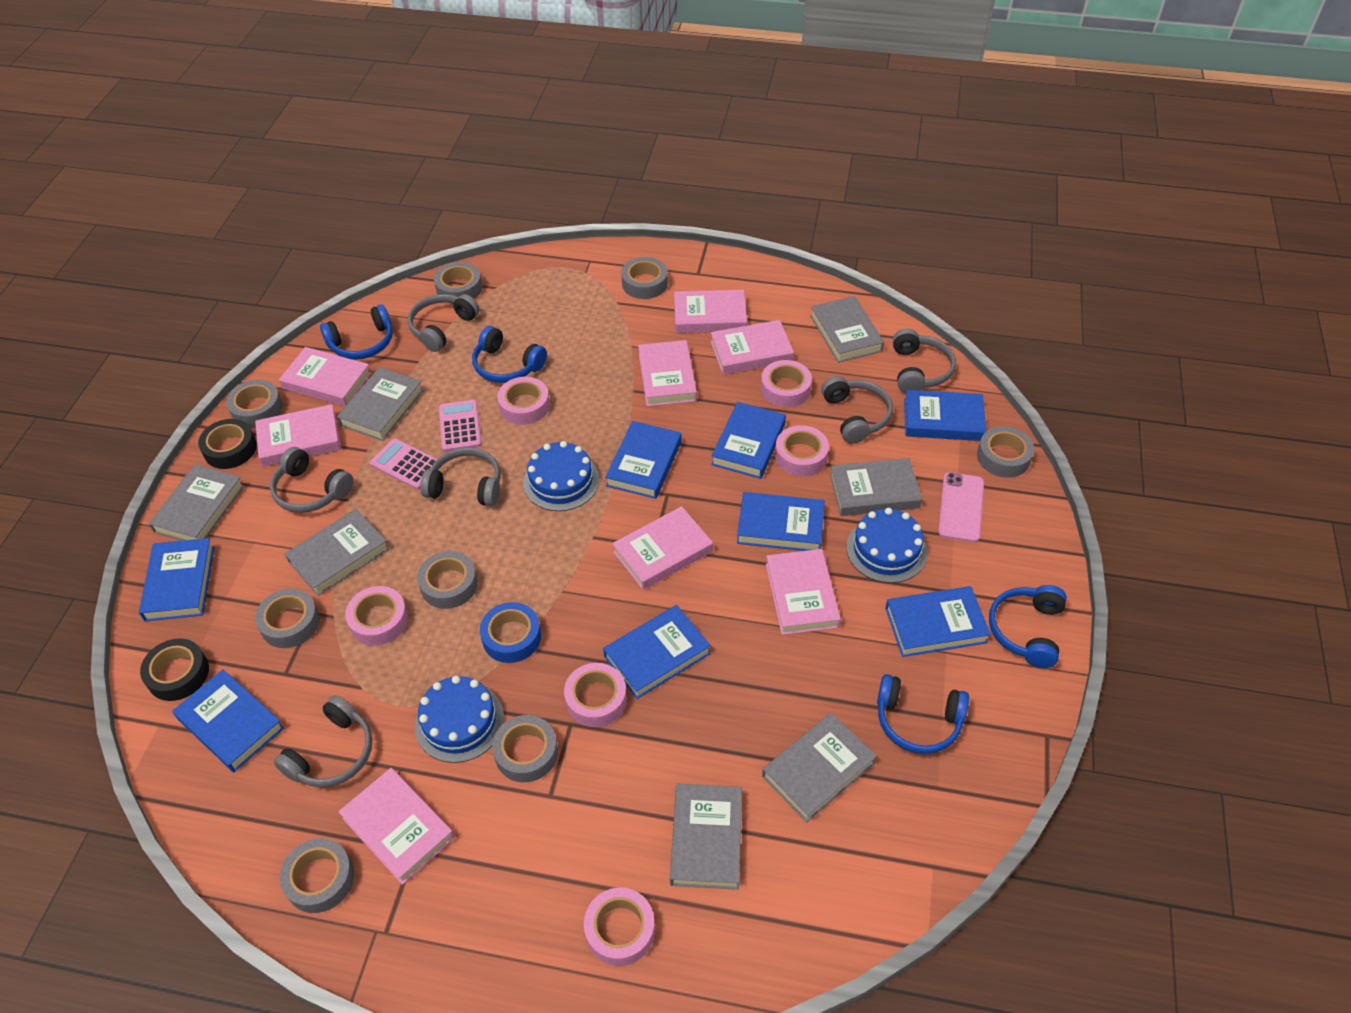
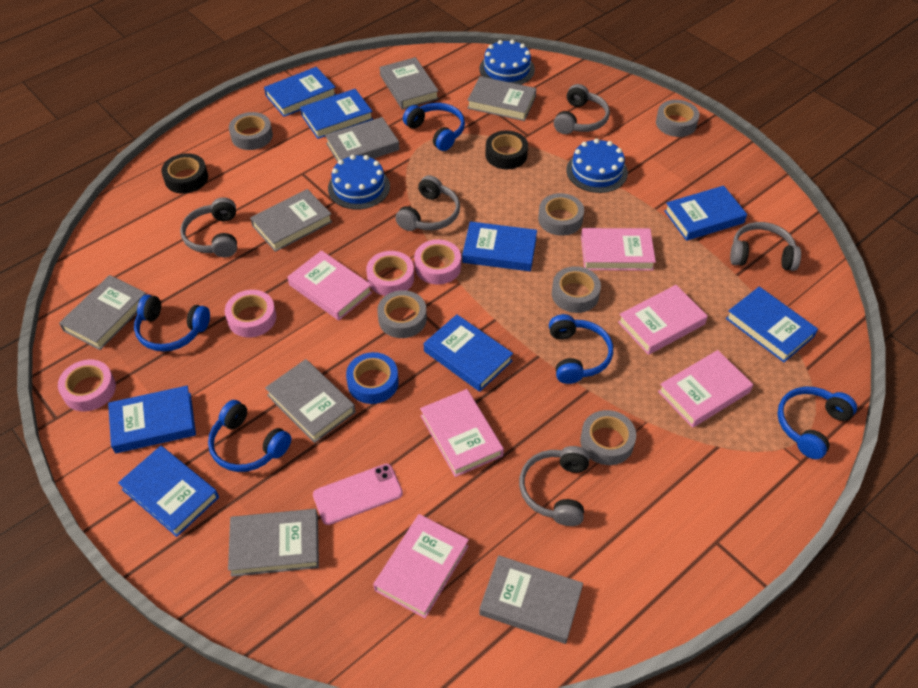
blue headphones: [320,305,393,360] [472,326,547,383] [877,674,969,754] [989,585,1067,668] = 4 -> [134,294,210,351] [208,400,291,472] [403,103,465,151] [549,314,613,384] [777,387,857,459] = 5
grey book: [149,464,245,541] [285,509,389,596] [337,367,424,441] [670,784,742,890] [762,713,877,822] [810,296,884,363] [830,458,922,516] = 7 -> [59,275,146,350] [228,509,319,577] [250,189,333,252] [265,359,356,443] [325,117,400,162] [380,57,439,110] [467,76,537,121] [479,555,583,644] = 8
grey headphones: [270,447,354,513] [274,695,372,787] [408,294,480,352] [420,447,501,506] [821,376,893,444] [893,328,956,393] = 6 -> [180,197,237,257] [396,175,460,231] [519,446,590,526] [554,84,610,134] [730,222,801,271] = 5
grey tape: [226,380,283,428] [255,589,320,648] [280,838,354,913] [417,551,478,609] [434,262,482,304] [492,715,558,782] [621,257,668,299] [977,426,1034,478] = 8 -> [229,112,273,150] [377,290,427,338] [538,193,584,236] [552,266,601,313] [580,410,636,465] [656,100,699,137] = 6
pink book: [255,404,341,467] [279,347,372,406] [338,768,455,885] [612,506,713,590] [638,340,697,406] [674,290,747,333] [710,320,794,375] [766,549,841,635] = 8 -> [287,250,372,320] [373,514,469,618] [420,389,504,477] [581,228,656,271] [618,285,708,355] [658,350,753,428] = 6
pink calculator: [370,438,442,490] [439,400,482,452] = 2 -> none = 0
pink tape: [345,586,408,646] [497,377,550,425] [564,663,627,727] [584,887,655,966] [761,360,812,408] [775,425,829,476] = 6 -> [58,359,116,412] [225,290,276,337] [366,251,414,296] [414,240,461,285] = 4

